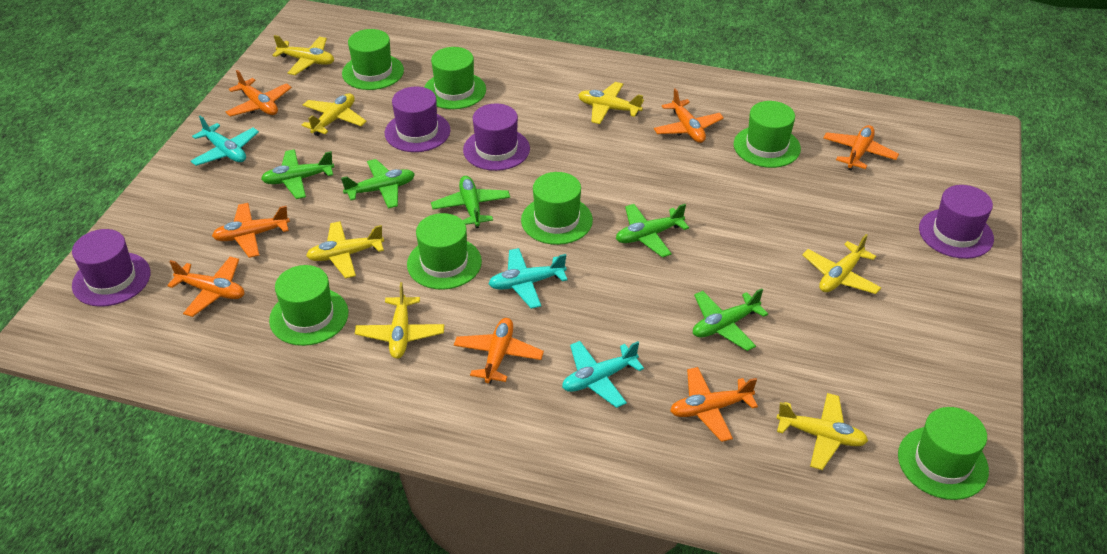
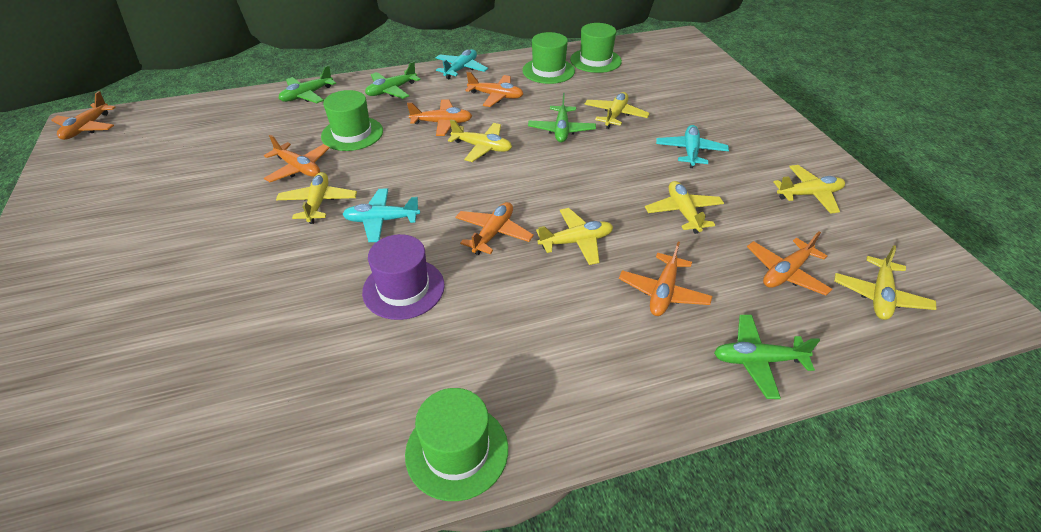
green hat: [269,265,348,346] [342,29,404,90] [407,213,482,290] [424,47,486,109] [521,172,593,245] [734,101,801,168] [898,407,989,500] = 7 -> [321,90,383,151] [405,388,508,501] [522,32,575,84] [570,23,622,73] = 4
green plane: [261,149,334,199] [341,159,415,209] [431,176,510,228] [616,204,689,257] [693,288,768,351] = 5 -> [279,65,336,103] [365,61,420,99] [528,93,596,142] [714,315,820,399] = 4
purple hat: [72,229,150,307] [385,86,450,152] [463,103,530,171] [919,185,994,259] = 4 -> [362,234,445,320] = 1

